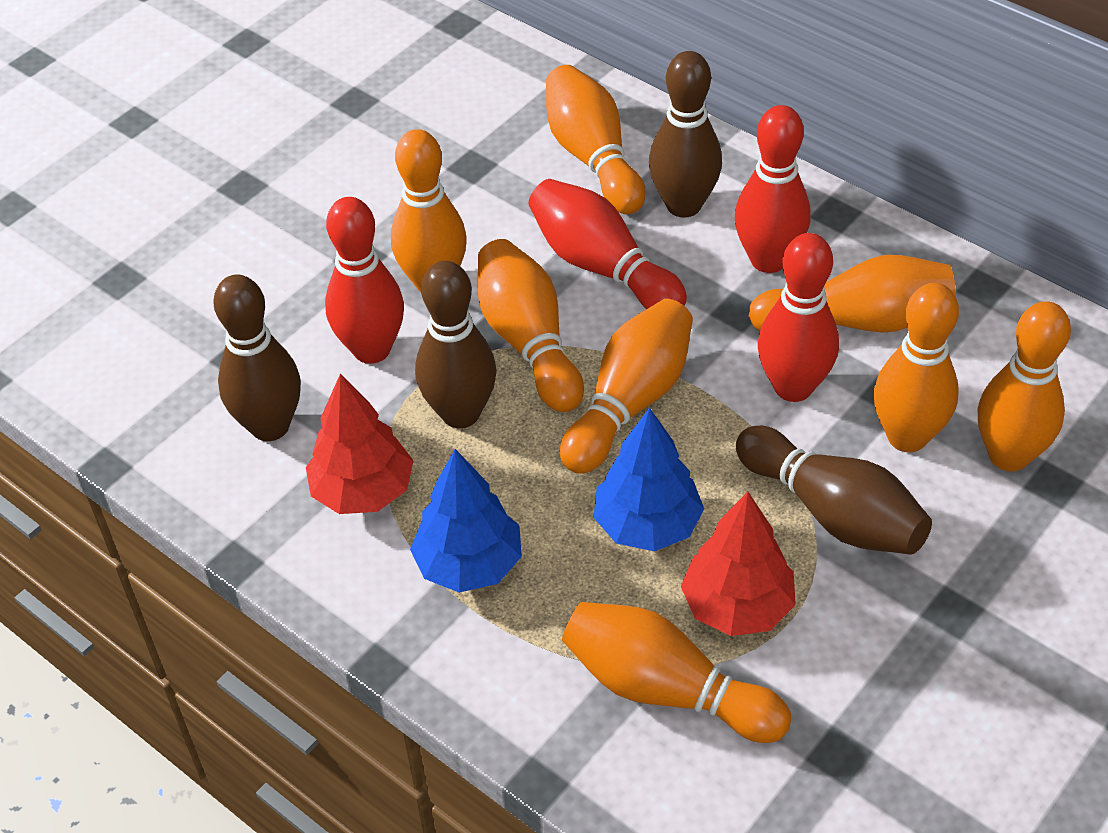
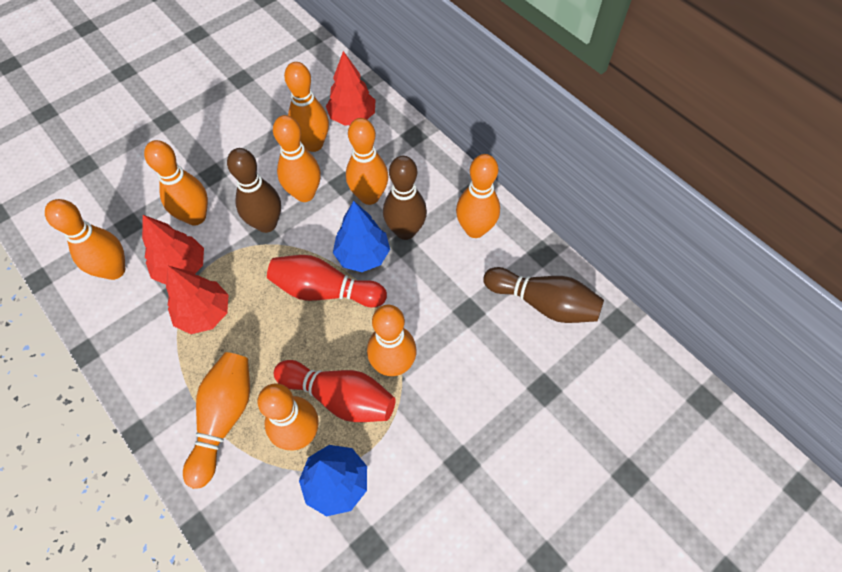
brown bowling pin: [213,275,301,441] [415,261,497,428] [649,51,722,218] [736,426,932,555] = 4 -> [227,148,281,233] [383,156,427,240] [483,267,604,323] = 3
orange bowling pin: [391,129,467,292] [478,239,584,412] [546,65,646,214] [560,299,693,474] [562,602,791,743] [749,255,956,333] [874,283,959,452] [978,301,1071,472] = 8 -> [45,199,125,280] [144,140,208,225] [183,352,250,489] [257,383,319,451] [273,115,321,202] [284,62,329,152] [346,118,388,205] [367,305,417,376] [456,154,500,238] = 9
red bowling pin: [325,197,404,364] [528,179,687,309] [735,105,811,273] [758,233,839,402] = 4 -> [267,255,387,308] [274,360,395,422] = 2
red tree: [306,374,414,514] [681,492,796,636] = 2 -> [142,215,204,285] [166,266,229,334] [326,51,375,126] = 3

